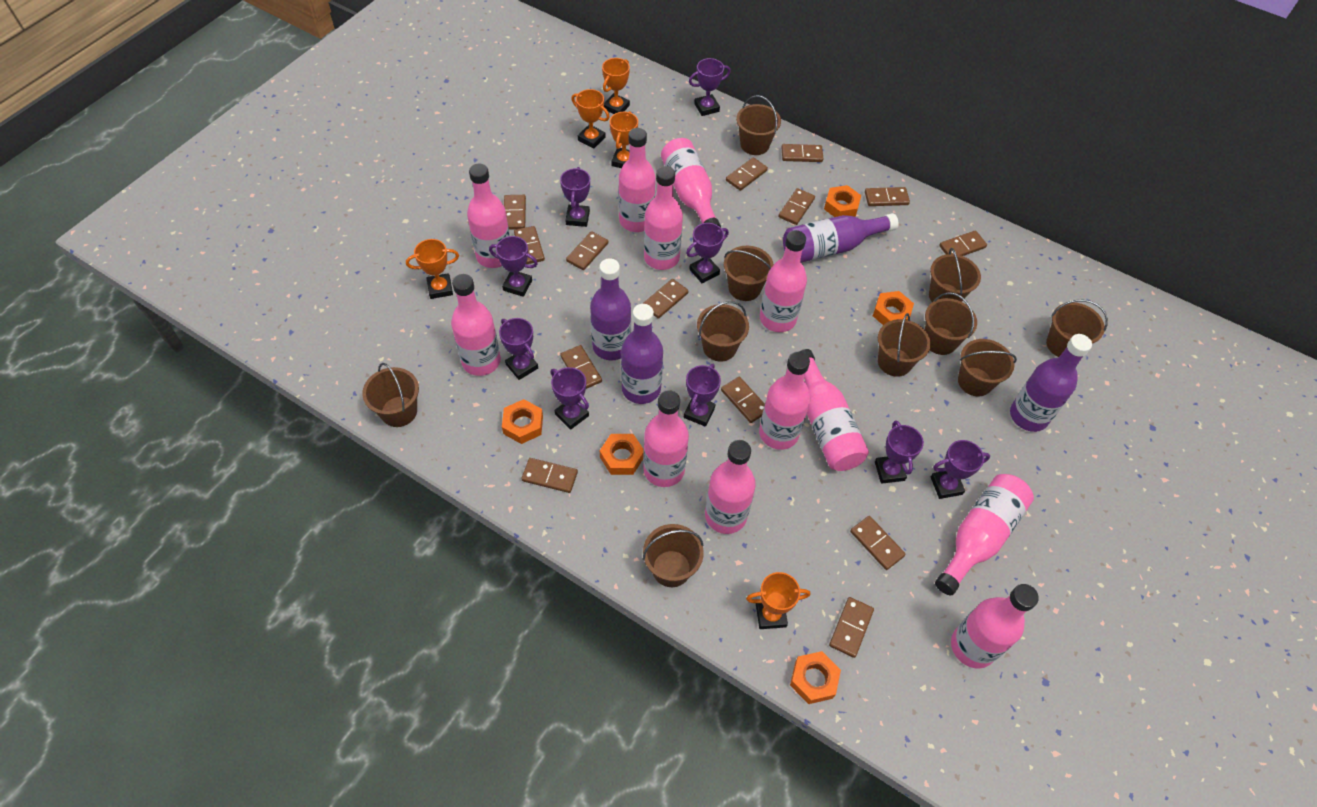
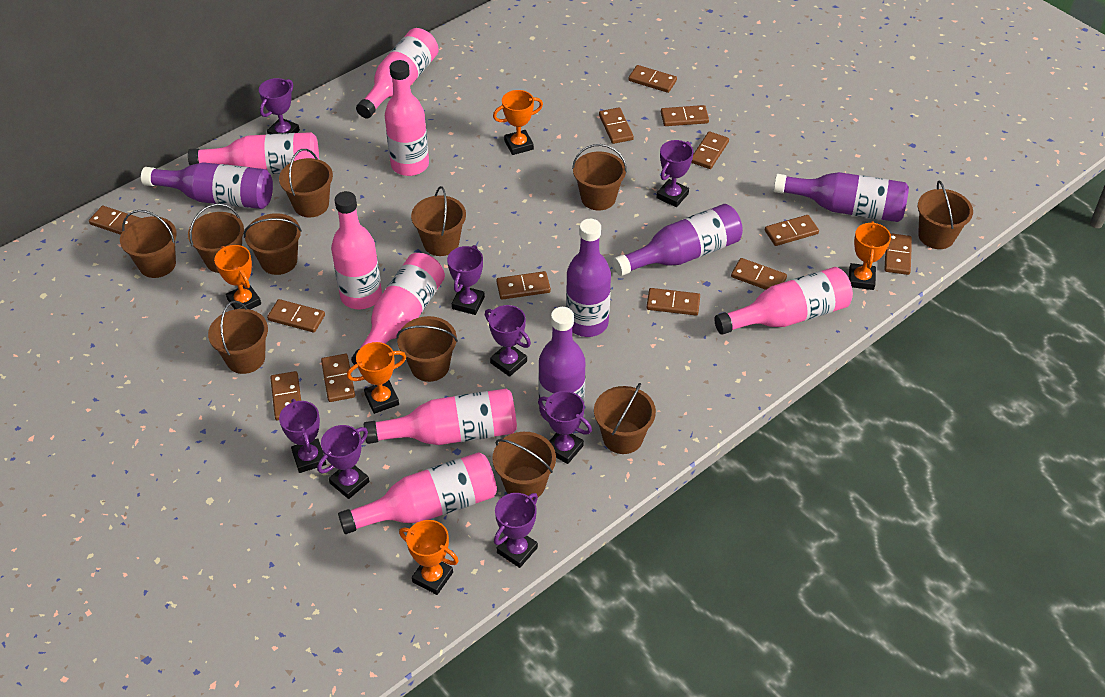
brown bucket: [362,363,419,427] [643,524,704,587] [697,301,749,362] [724,246,774,301] [736,95,781,155] [878,313,931,377] [925,292,977,355] [929,248,981,302] [958,339,1017,396] [1046,300,1108,357] = 10 -> [120,210,177,278] [188,203,244,273] [208,301,268,374] [244,213,302,275] [279,149,333,217] [397,316,458,382] [411,186,466,256] [492,432,556,500] [572,144,627,210] [594,383,656,454] [918,180,973,249] = 11
brown domino: [504,195,526,230] [514,226,545,264] [521,458,578,493] [560,345,602,389] [566,231,608,270] [643,279,688,319] [721,377,765,423] [726,157,768,191] [778,188,815,225] [781,144,823,162] [829,597,874,658] [850,516,906,570] [865,187,910,206] [939,230,987,256] = 14 -> [89,206,141,235] [267,299,325,333] [270,371,301,421] [321,354,355,402] [496,271,551,300] [599,107,634,144] [628,65,677,93] [647,288,700,316] [661,105,709,126] [691,131,729,169] [731,258,787,290] [765,215,819,246] [884,233,912,275] = 13
orange nut: [502,399,543,444] [600,434,644,475] [790,651,841,704] [824,185,861,217] [873,291,914,325] = 5 -> none = 0
pink bottle: [451,274,501,376] [467,163,510,268] [618,128,656,232] [643,390,689,487] [644,166,683,270] [661,138,721,227] [705,440,756,534] [759,352,811,450] [760,230,807,332] [799,349,869,471] [935,474,1034,595] [951,584,1039,669] = 12 -> [188,132,319,174] [331,191,382,309] [338,452,497,534] [351,253,445,365] [356,28,439,118] [364,389,517,445] [385,60,429,176] [714,267,853,335] = 8
purple bottle: [590,259,631,361] [621,304,663,404] [783,213,899,263] [1010,334,1092,432] = 4 -> [141,162,273,209] [538,307,585,422] [566,219,611,337] [613,204,743,276] [774,172,909,222] = 5
purple trophy: [489,236,538,297] [499,318,538,380] [551,367,589,430] [560,167,590,227] [684,364,721,427] [686,223,729,283] [689,58,731,116] [875,420,924,484] [931,440,990,499] = 9 -> [259,78,300,134] [279,399,326,473] [317,425,369,499] [447,245,485,315] [485,305,531,377] [494,493,538,568] [538,391,592,464] [656,140,693,207] = 8

